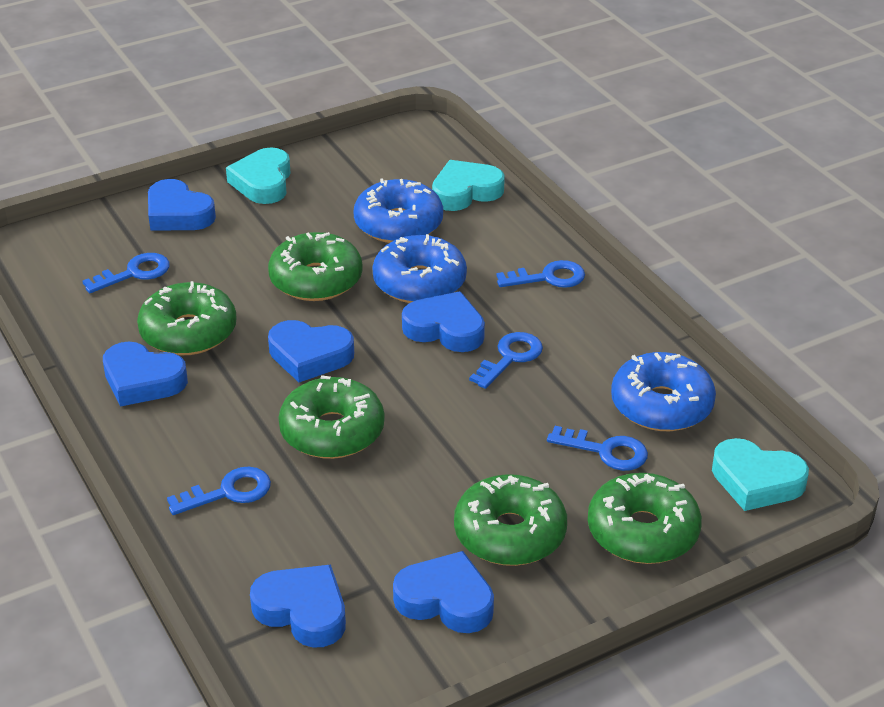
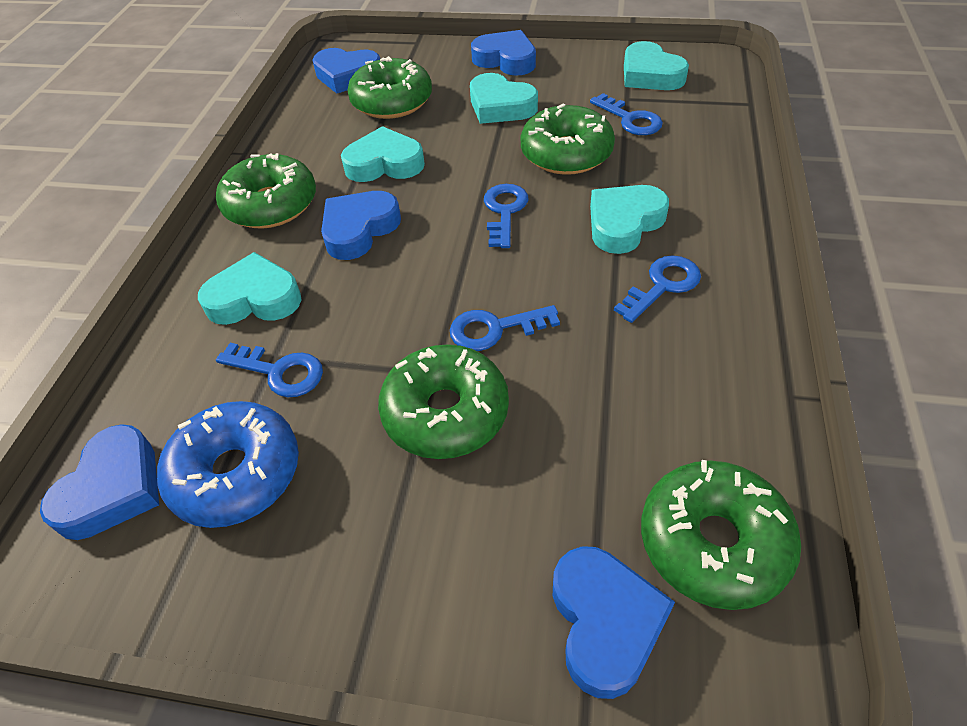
blue donut: [354,178,443,243] [372,234,467,303] [611,352,716,431] = 3 -> [157,401,299,528] = 1
blue heart: [103,341,188,407] [148,179,216,231] [250,565,346,648] [268,320,354,382] [393,551,494,633] [402,291,485,352] = 6 -> [40,424,159,540] [312,48,380,93] [321,191,401,260] [471,30,536,76] [553,546,675,699] = 5
turquoise heart: [226,147,291,204] [432,160,505,211] [712,438,809,511] = 3 -> [198,252,302,325] [341,126,425,182] [470,73,538,124] [590,185,669,254] [624,41,689,90] = 5

